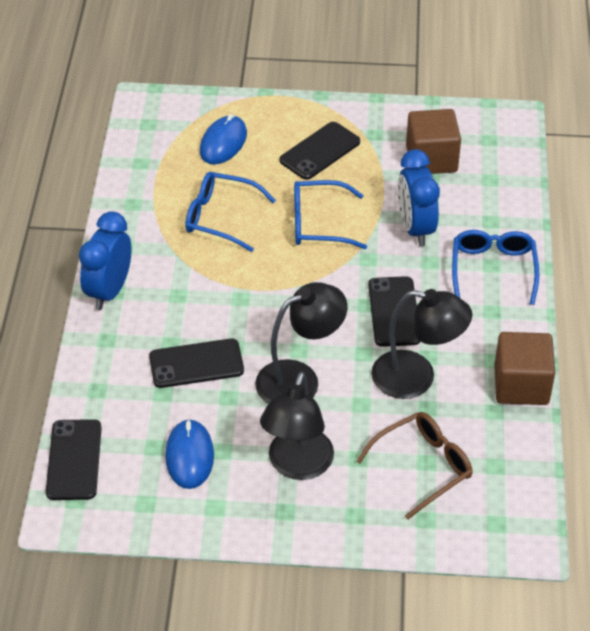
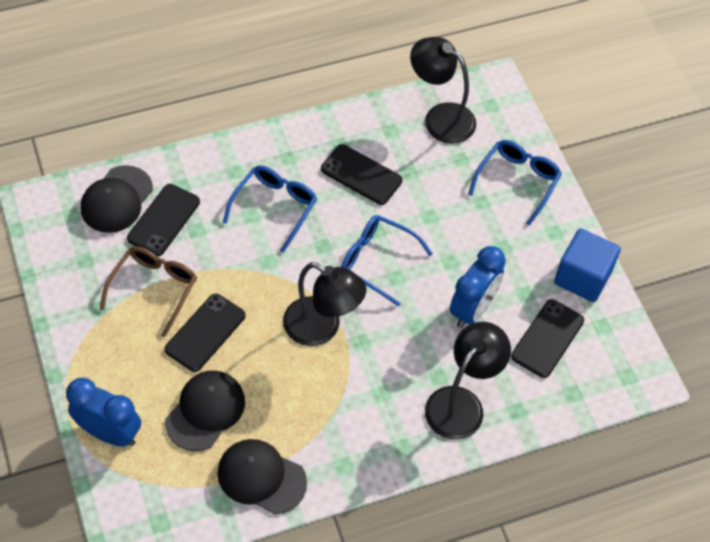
black cap: none = 0 -> [81,165,153,233] [165,370,245,452] [218,439,307,514] = 3
blue cube: none = 0 -> [554,228,621,302] = 1
blue mouse: [165,419,214,489] [200,114,247,165] = 2 -> none = 0
brown cube: [406,109,461,174] [494,332,555,405] = 2 -> none = 0

